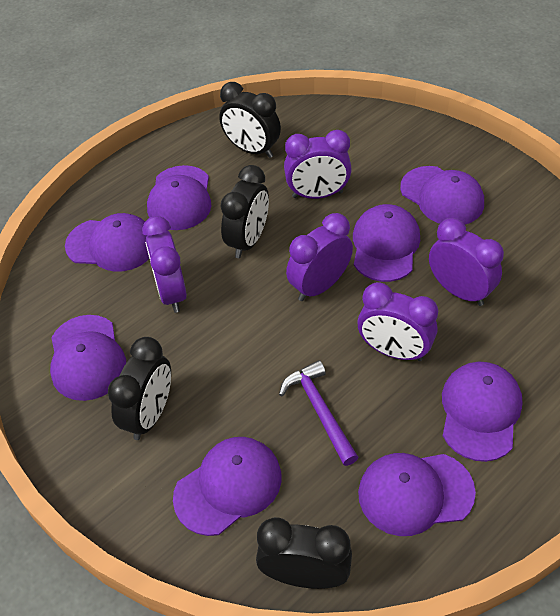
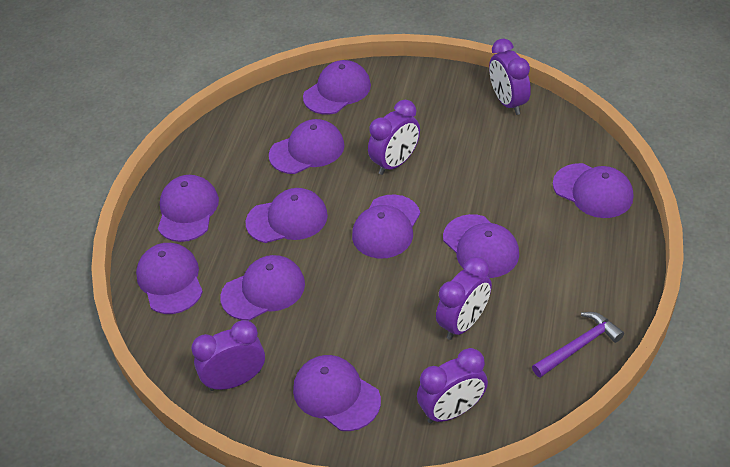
black clock: [108,337,171,440] [219,82,281,158] [221,165,269,258] [256,517,352,589] = 4 -> none = 0
purple cap: [50,315,126,401] [65,213,149,272] [147,165,211,230] [173,437,282,536] [353,204,420,282] [358,453,476,536] [400,166,484,225] [442,362,523,462] = 8 -> [136,243,203,314] [158,175,219,242] [220,255,305,321] [246,188,328,243] [269,119,344,174] [293,355,381,431] [303,60,371,115] [352,195,420,259] [443,214,519,278] [553,163,633,218] = 10

